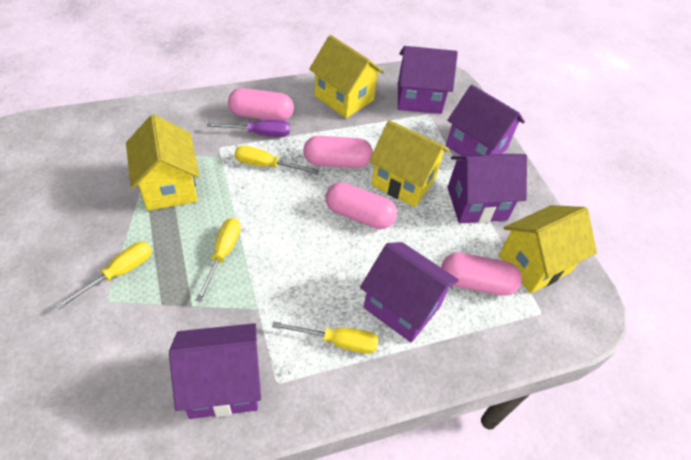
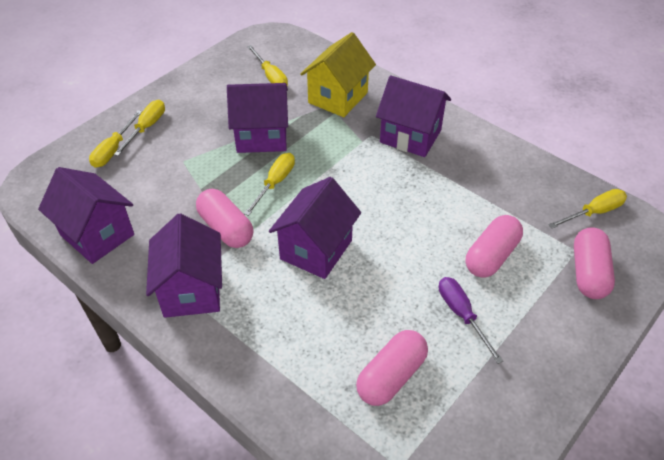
yellow house: [126,114,200,211] [309,35,384,118] [369,120,450,207] [499,205,597,293] = 4 -> [300,32,376,117] = 1
yellow screwdriver: [55,242,152,310] [196,218,241,302] [234,146,319,174] [272,321,379,353] = 4 -> [89,110,142,168] [114,100,165,156] [244,153,295,216] [247,45,288,86] [549,189,627,228] = 5

